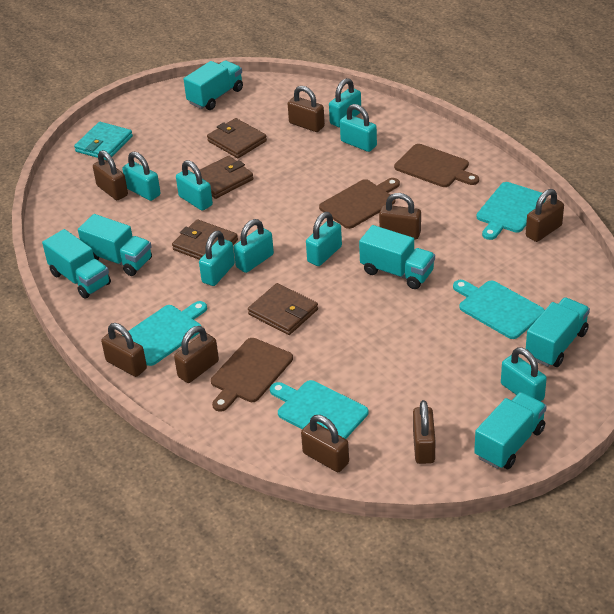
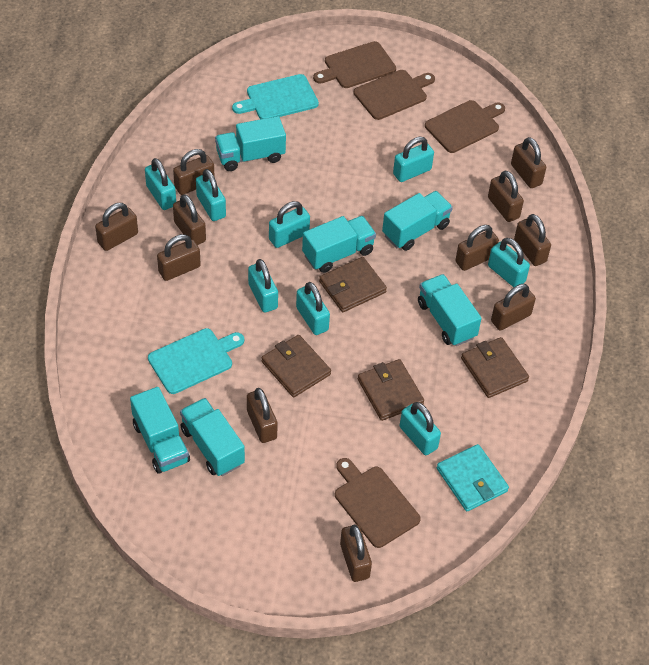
brown cutting board: [211,338,293,412] [319,178,400,229] [394,144,479,187] = 3 -> [313,41,396,88] [335,458,421,548] [354,70,435,120] [425,100,505,153] = 4
brown padlock: [93,150,128,200] [101,323,147,377] [174,326,219,383] [288,86,325,132] [301,415,349,472] [379,193,421,240] [413,400,435,464] [526,189,564,242] = 8 -> [95,203,138,251] [157,234,201,281] [173,149,215,195] [173,194,206,245] [247,388,278,443] [340,525,372,582] [455,225,499,271] [488,170,524,222] [491,284,536,331] [511,137,546,188] [514,214,551,266] = 11
turquoise cutting board: [122,301,207,366] [270,380,368,439] [453,280,545,339] [476,182,546,240] = 4 -> [148,328,244,394] [232,74,319,119] = 2

